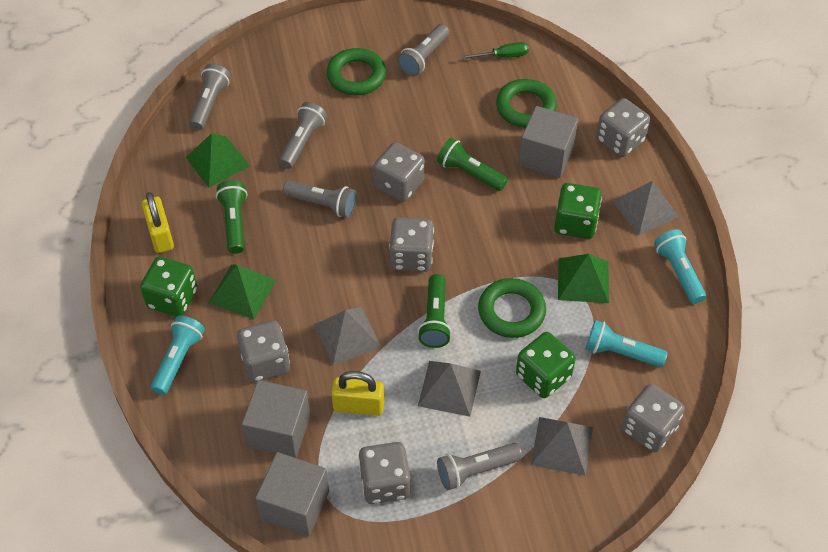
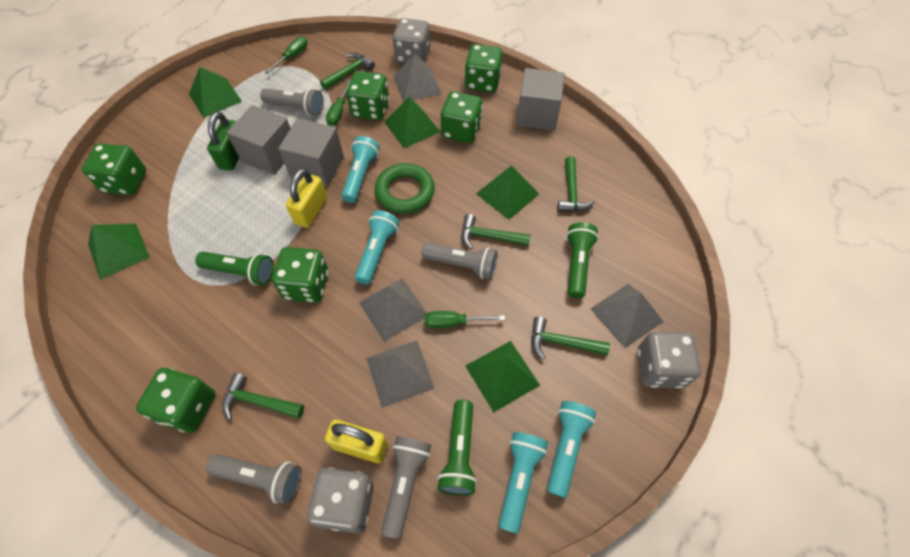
green dice: [140,257,198,317] [516,332,576,398] [554,183,602,239] = 3 -> [82,144,146,195] [136,368,215,433] [272,247,329,303] [346,71,389,120] [441,91,483,143] [465,44,503,93] = 6
green hammer: none = 0 -> [222,373,304,420] [320,53,375,90] [462,214,531,249] [532,317,610,359] [558,156,595,212] = 5
green padlock: none = 0 -> [207,112,239,171] = 1
green pyramid: [186,133,250,187] [209,264,276,319] [558,254,609,303] = 3 -> [88,224,149,280] [189,67,242,118] [384,97,440,148] [466,341,540,413] [476,166,539,220] = 5
green ring: [327,48,386,96] [478,278,546,338] [496,79,557,128] = 3 -> [375,163,435,214] = 1
green screwdriver: [461,42,529,59] = 1 -> [265,37,307,74] [326,80,350,126] [425,311,505,328] = 3
grey dice: [237,320,290,382] [358,442,411,504] [373,142,425,202] [389,217,434,272] [596,98,650,157] [622,384,685,452] = 6 -> [307,468,374,534] [392,18,430,63] [637,332,701,389] = 3
grey flashlight: [189,64,231,130] [279,102,327,169] [283,180,357,218] [397,24,449,76] [437,443,522,490] = 5 -> [206,454,302,504] [260,88,324,116] [381,436,431,539] [421,242,498,279] = 4
turquoise flashlight: [151,315,205,395] [586,320,668,367] [654,229,706,304] = 3 -> [341,136,380,203] [355,210,400,284] [498,432,548,534] [547,401,596,498] = 4

